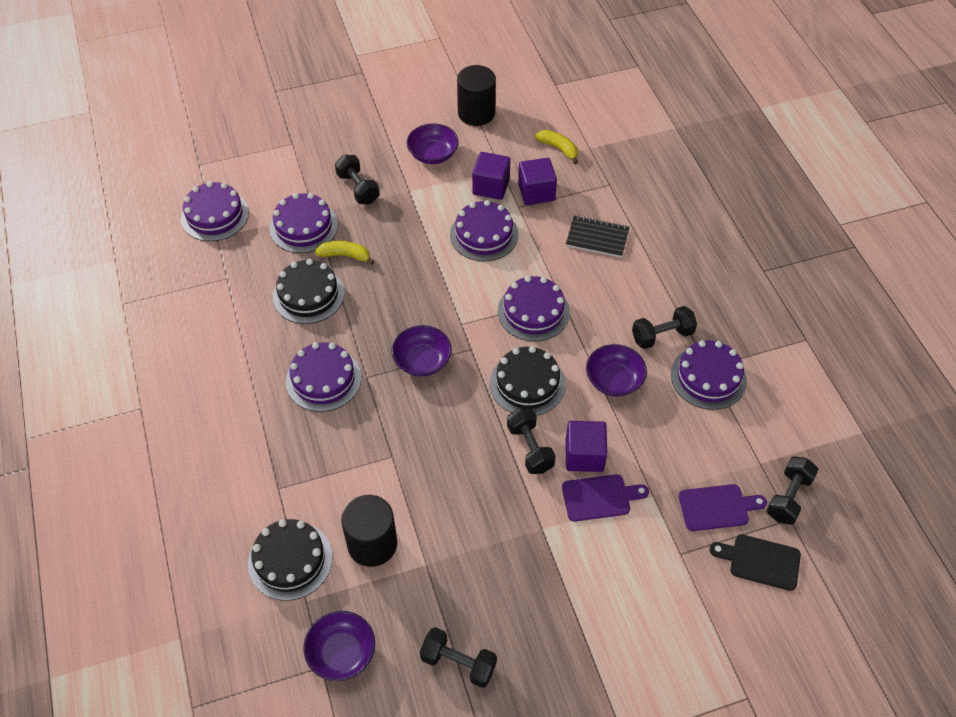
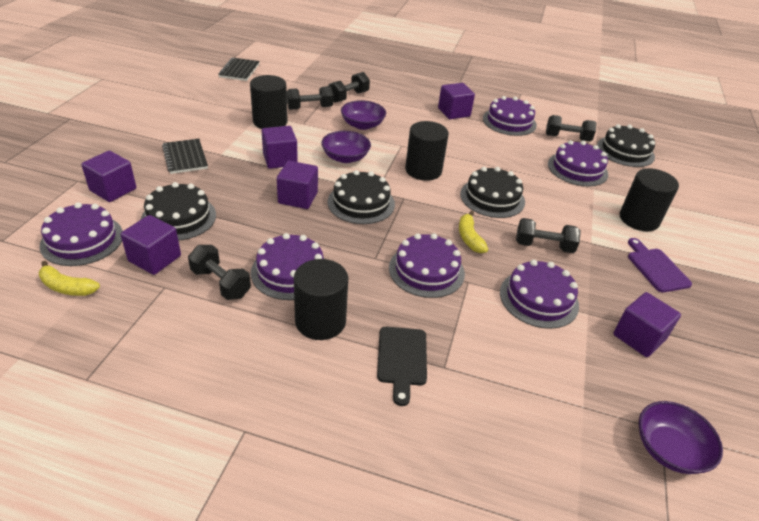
black cake: [248,519,333,601] [273,259,344,324] [490,346,565,416] = 3 -> [141,182,216,241] [327,170,395,224] [460,167,525,218] [597,124,655,167] = 4
black cylinder: [341,495,397,567] [457,65,496,126] = 2 -> [250,75,288,129] [294,259,348,340] [405,121,449,181] [620,168,679,231] = 4
black notebook: [566,215,630,258] = 1 -> [162,139,208,174] [218,58,260,81] = 2
purple bowl: [304,611,375,681] [392,325,452,376] [407,123,459,164] [586,344,647,397] = 4 -> [321,131,371,163] [341,100,386,130] [639,401,723,474] = 3
purple cube: [472,152,510,200] [518,158,557,205] [566,421,608,472] = 3 -> [81,151,136,202] [120,215,181,275] [262,126,298,169] [277,161,318,209] [438,83,475,119] [613,292,681,357] = 6
purple cutting board: [562,474,649,522] [679,484,767,531] = 2 -> [628,238,692,293] = 1

